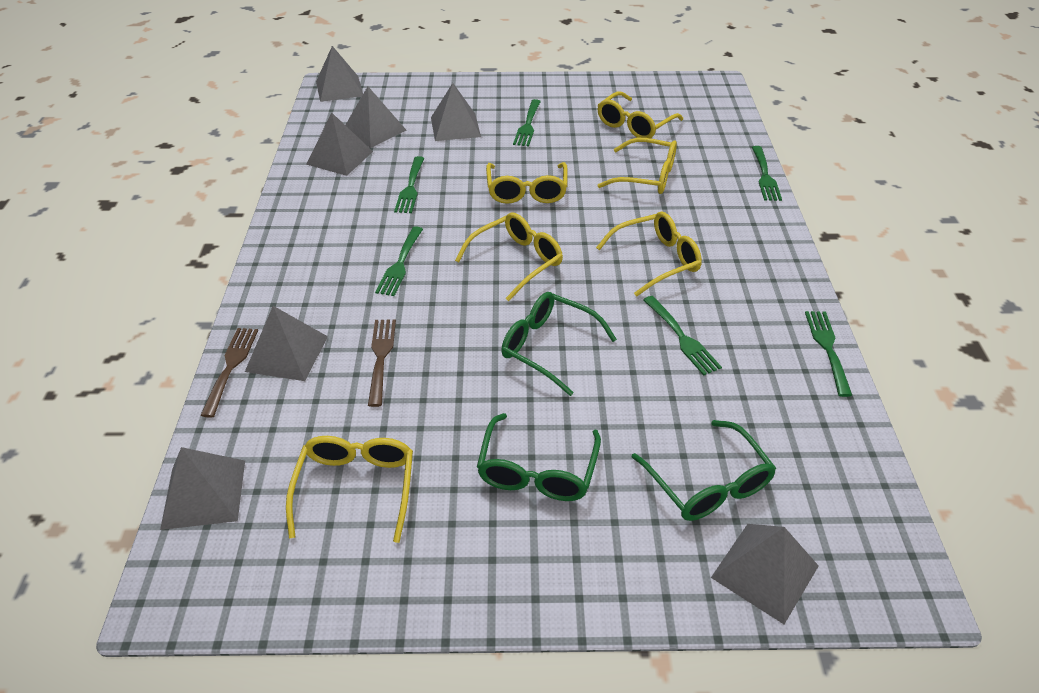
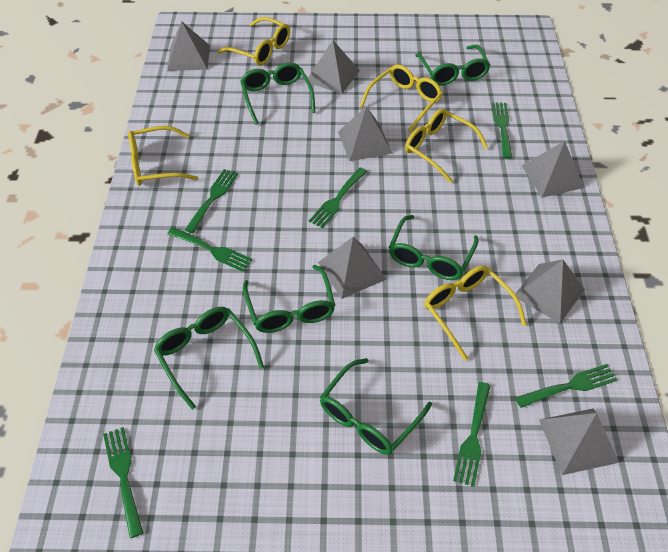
brown fork: [200,328,258,418] [368,319,396,407] = 2 -> none = 0
green fork: [375,226,423,296] [394,156,424,213] [513,99,541,146] [643,296,722,375] [752,146,782,201] [805,311,852,397] = 6 -> [103,427,143,538] [167,227,252,272] [185,169,238,233] [309,168,367,228] [453,382,491,487] [492,102,512,159] [515,364,617,408] = 7
green glasses: [477,413,601,501] [501,292,617,396] [632,420,776,521] = 3 -> [154,307,264,410] [240,62,315,125] [243,265,335,333] [320,358,432,455] [389,215,479,280] [415,45,490,86] = 6
yellow glasses: [286,436,413,543] [455,212,563,301] [486,162,568,204] [596,212,702,297] [597,91,683,138] [597,138,677,194] = 6 -> [128,126,198,186] [217,17,290,66] [360,64,443,132] [405,108,488,183] [424,265,526,361] = 5

